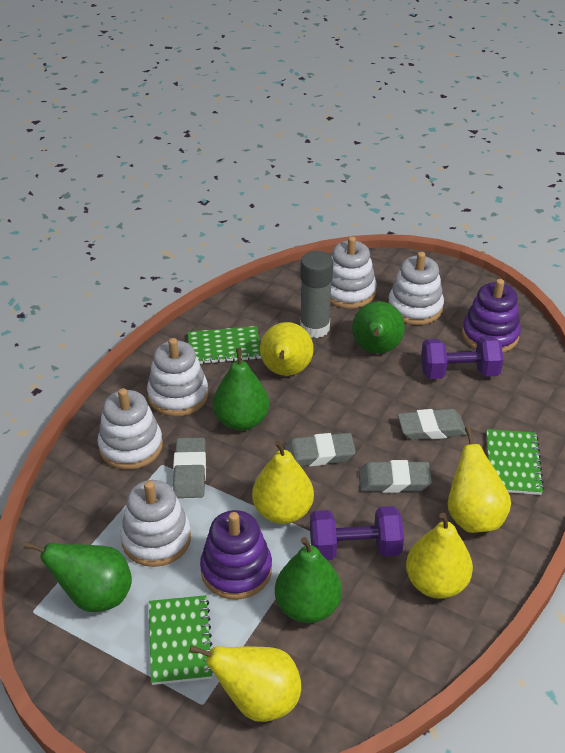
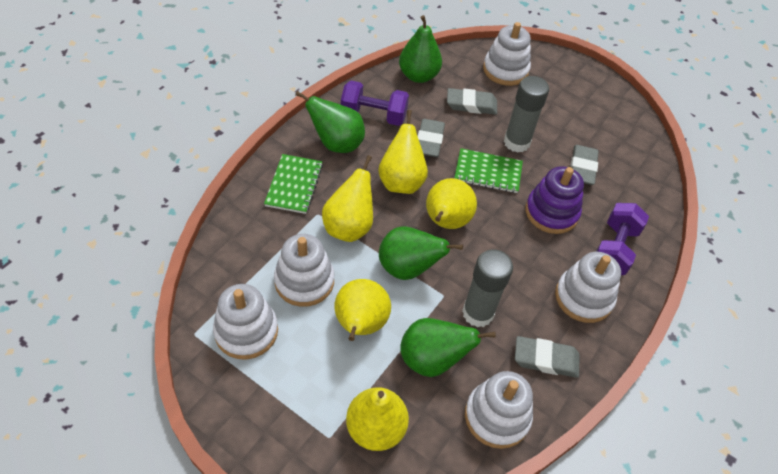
green notebook: [149,595,213,685] [188,326,261,364] [486,429,544,495] = 3 -> [264,154,323,214] [454,148,523,193] = 2
grey glue stick: [300,251,333,338] = 1 -> [462,249,513,327] [504,76,549,153] = 2
purple stacking toy: [200,510,272,600] [462,279,521,353] = 2 -> [525,166,584,234] = 1

